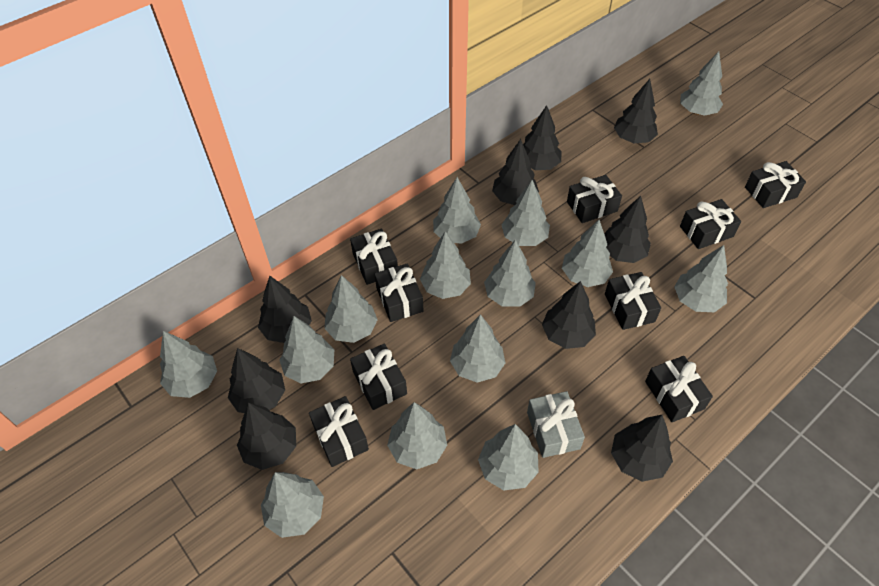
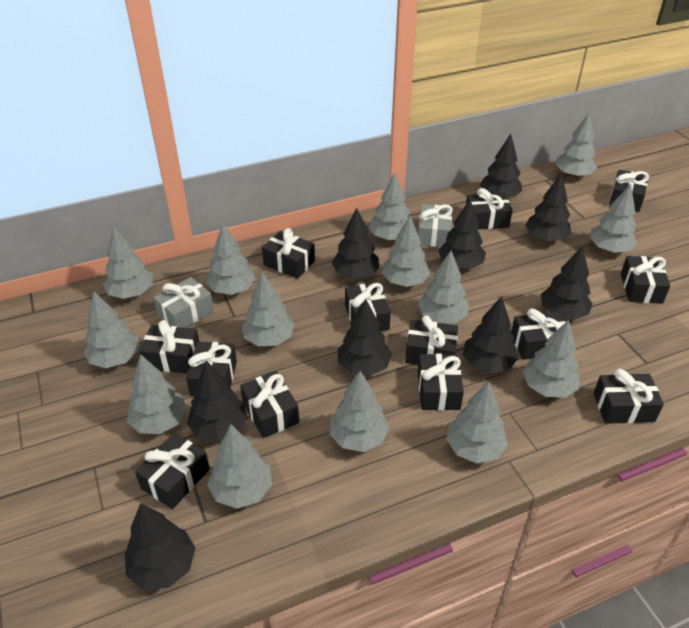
black gift: [309,396,369,467] [350,229,398,285] [350,344,407,410] [375,264,424,322] [567,175,622,223] [605,272,661,330] [645,356,713,422] [680,199,741,249] [745,161,806,208] = 9 -> [135,433,210,509] [139,320,199,373] [186,342,237,396] [240,371,299,438] [262,228,315,279] [345,282,391,331] [405,315,458,365] [418,353,464,410] [466,188,513,230] [511,309,565,360] [594,369,664,424] [609,170,649,212] [621,256,670,304] = 13
grey gift: [527,391,585,458] = 1 -> [153,277,214,328] [418,204,453,247] = 2

